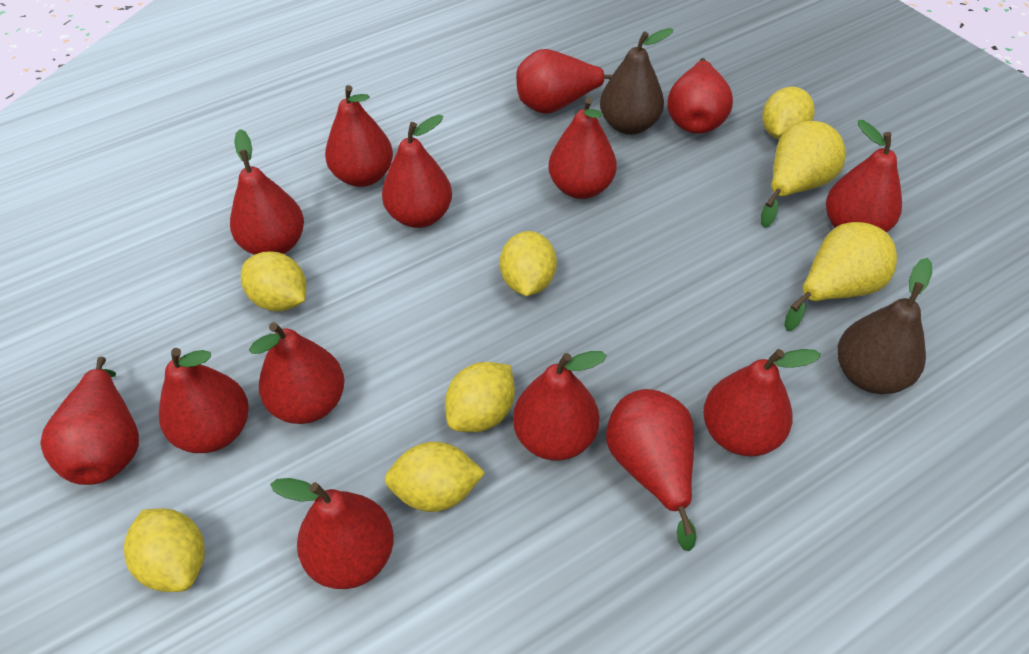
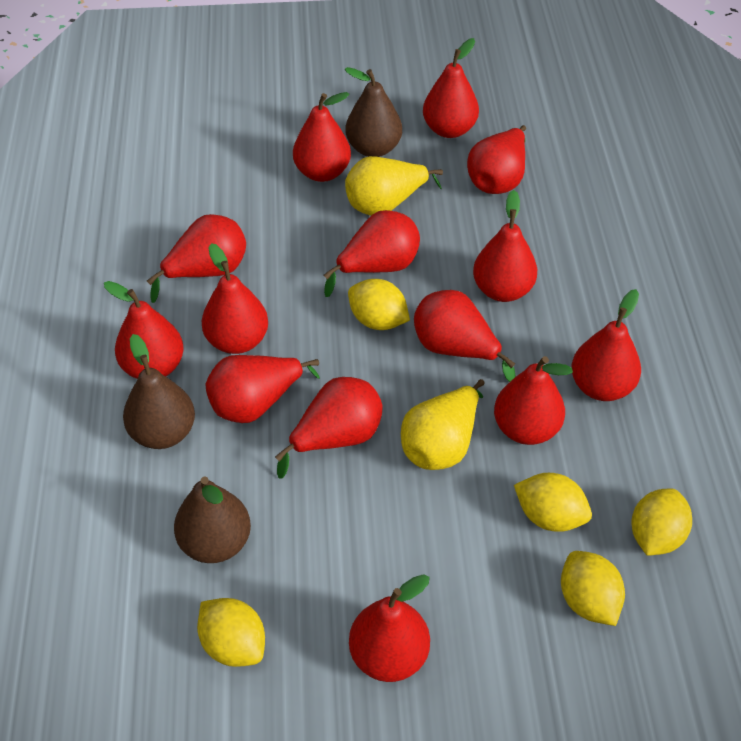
brown pear: [600,28,674,135] [837,258,932,394] = 2 -> [123,334,195,449] [174,477,251,563] [345,67,402,157] = 3
yellow lemon: [124,508,205,592] [241,252,306,311] [385,442,485,512] [445,362,515,432] [500,231,557,296] [762,87,815,140] = 6 -> [197,598,265,667] [348,279,410,330] [514,473,592,532] [561,551,625,626] [632,488,692,556] = 5

